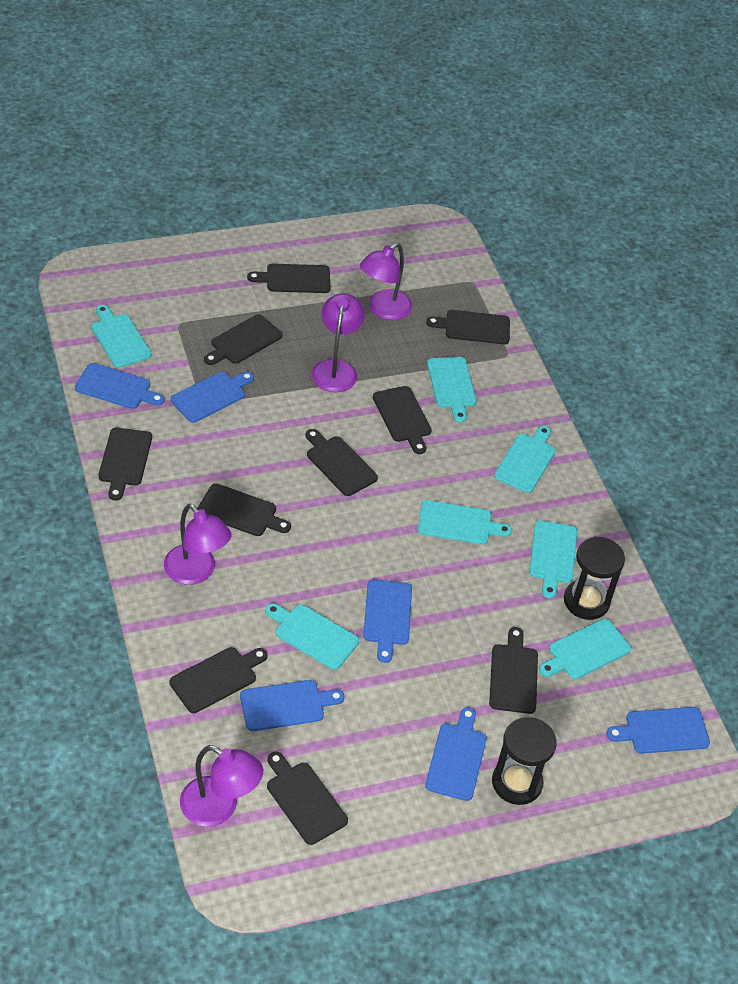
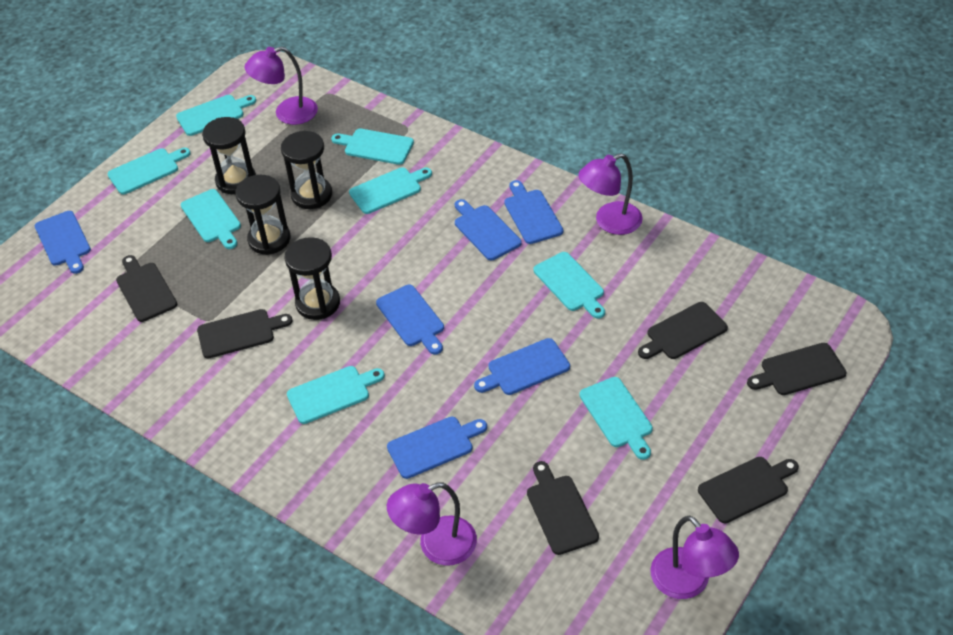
black cutting board: [99,428,152,501] [170,647,268,713] [197,483,291,536] [204,314,282,365] [247,264,331,293] [267,752,348,845] [306,429,378,496] [373,386,432,454] [426,310,510,344] [489,627,538,714] = 10 -> [116,255,177,322] [197,309,293,358] [527,461,599,555] [638,302,728,359] [698,457,799,523] [747,343,847,395] = 6
black hourglass: [492,717,557,805] [564,536,625,620] = 2 -> [202,117,256,194] [236,175,290,255] [281,131,332,209] [285,237,340,320] = 4
turquoise cutting board: [91,305,151,368] [265,603,359,670] [418,500,512,544] [427,357,476,422] [494,426,556,493] [529,520,577,598] [539,619,631,679] = 7 -> [107,148,190,194] [176,95,256,136] [181,189,241,249] [287,366,385,424] [331,129,414,165] [349,167,432,214] [533,252,605,319] [580,377,653,460] = 8

